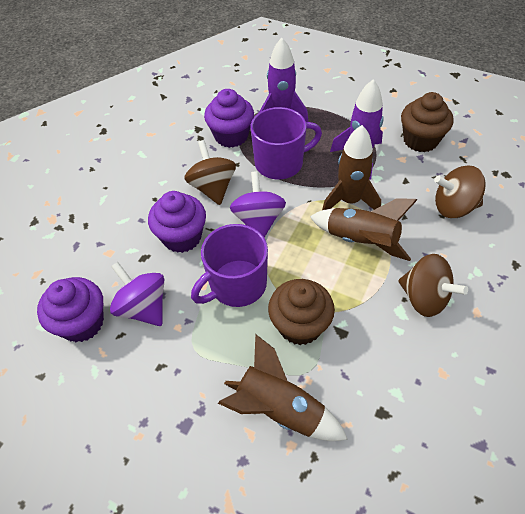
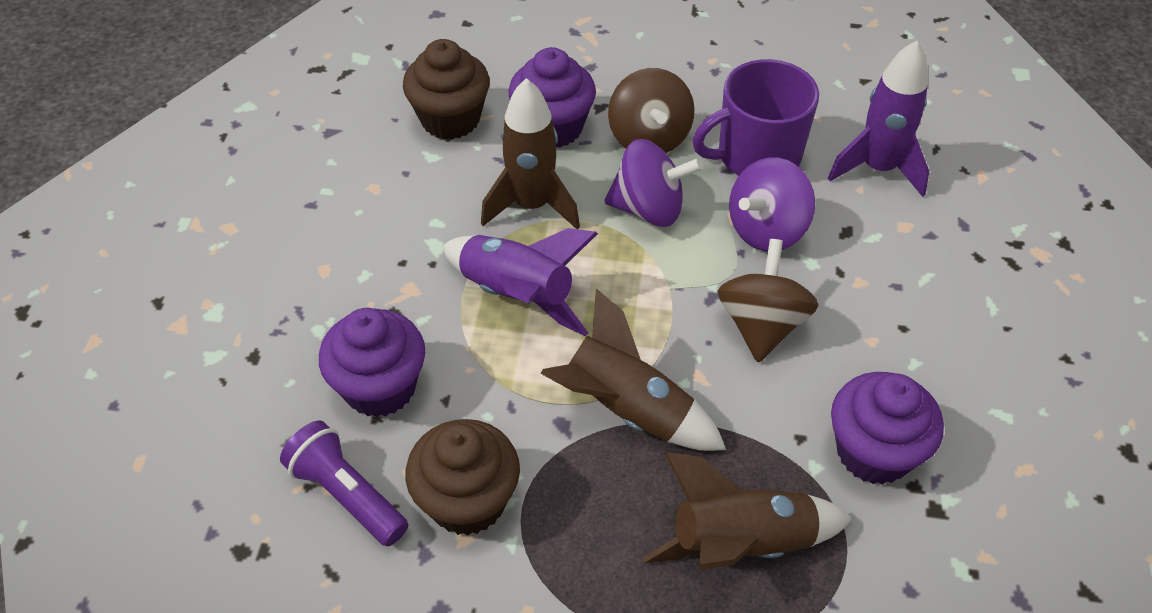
brown spinning top: [184,140,236,205] [398,254,468,317] [434,166,486,218] = 3 -> [608,68,694,153] [718,239,819,362] = 2
purple flashlight: none = 0 -> [280,420,408,546] = 1
purple mug: [191,224,268,307] [251,107,322,179] = 2 -> [693,59,819,175] = 1

